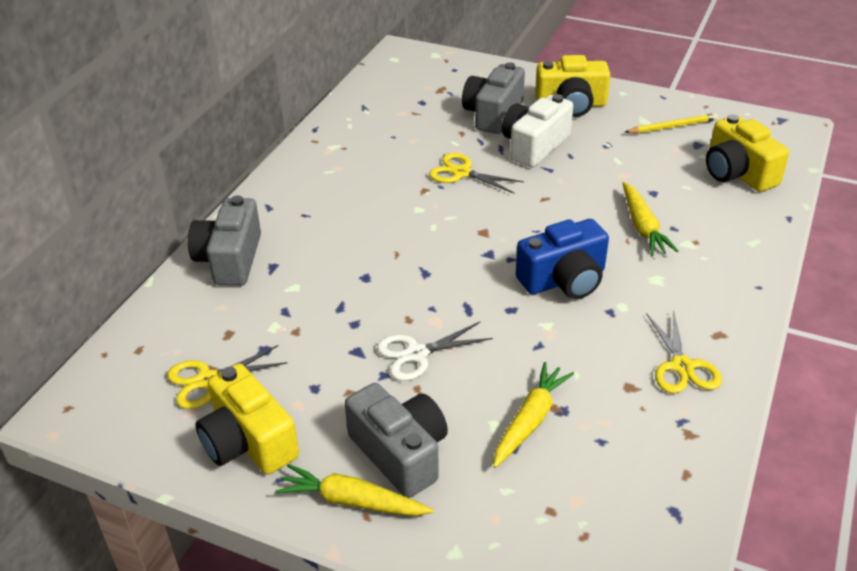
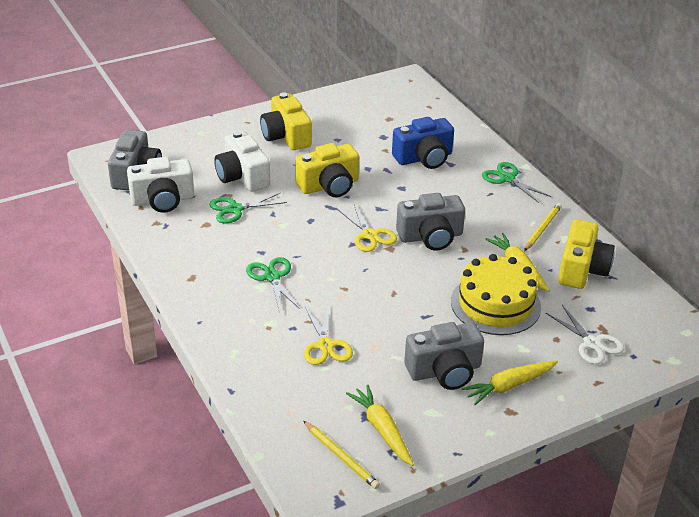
green scissors: none = 0 -> [209,193,287,223] [246,257,300,309] [482,162,551,203] = 3
white camera: [502,94,573,167] = 1 -> [127,157,194,213] [214,131,270,192] = 2
yellow cake: none = 0 -> [451,254,541,335] = 1
yellow pencil: [625,113,718,134] = 1 -> [303,421,380,489] [524,203,562,251] = 2
yellow scissors: [167,345,287,409] [429,153,524,194] [646,310,722,393] = 3 -> [304,306,353,365] [337,204,397,252] = 2

